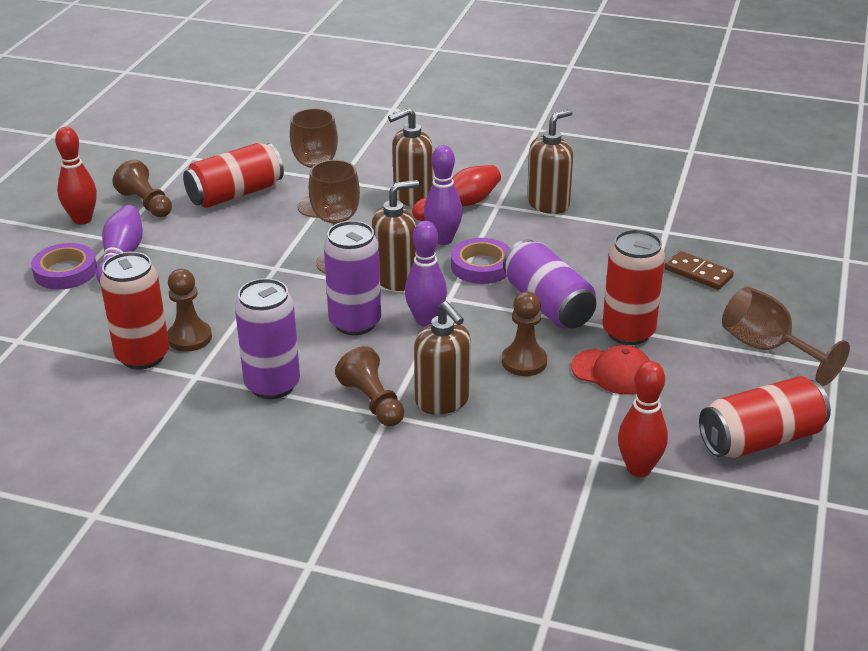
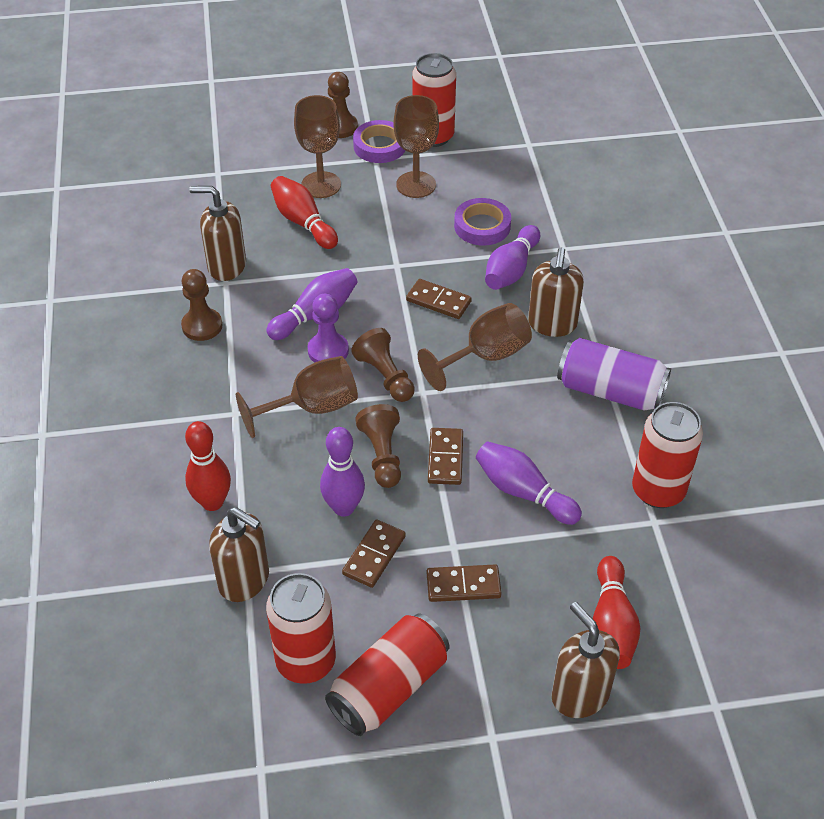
brown domino: [664,251,734,290] = 1 -> [342,520,406,588] [406,279,472,319] [427,564,501,602] [428,428,463,485] = 4
brown goblet: [290,108,338,218] [309,160,360,274] [722,287,850,386] = 3 -> [236,356,358,438] [294,95,341,198] [394,95,439,198] [418,303,532,391] = 4
purple bowling pin: [96,205,143,283] [405,221,447,327] [424,145,463,245] = 3 -> [266,268,358,340] [320,427,365,517] [476,441,582,525] [485,225,540,290] = 4
purple can: [235,278,300,399] [324,221,381,335] [503,239,597,328] = 3 -> [557,338,671,411] = 1
purple pawn: none = 0 -> [307,294,349,363] = 1
red cap: [571,345,650,395] = 1 -> none = 0

